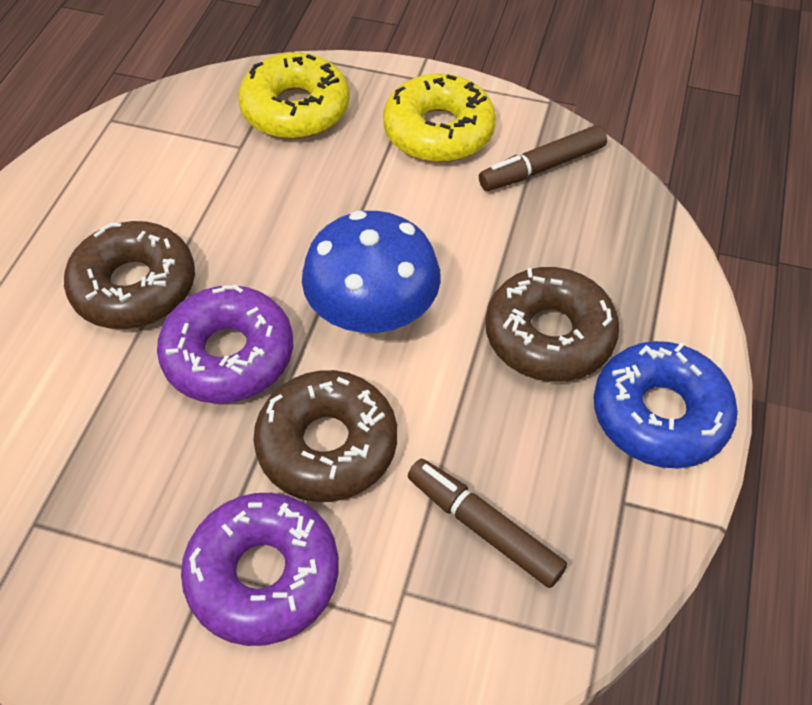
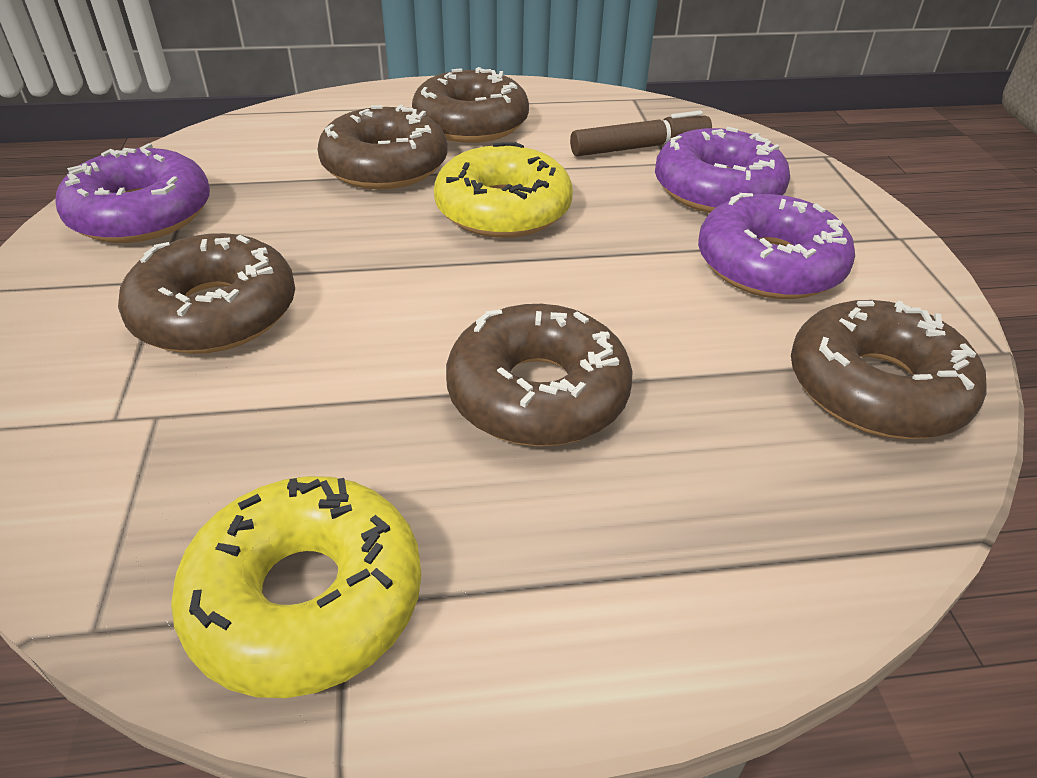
blue donut: [594,341,738,468] = 1 -> none = 0
blue mushroom: [302,211,441,334] = 1 -> none = 0
brown donut: [64,221,195,329] [253,370,397,502] [485,267,619,382] = 3 -> [118,233,295,354] [318,105,448,189] [412,67,529,143] [446,304,633,446] [791,300,987,439] = 5
brown marker: [408,459,567,588] [479,125,607,191] = 2 -> [570,111,712,157] = 1
purple donut: [157,284,293,404] [181,493,339,646] = 2 -> [55,143,210,243] [655,127,790,213] [698,193,855,299] = 3

